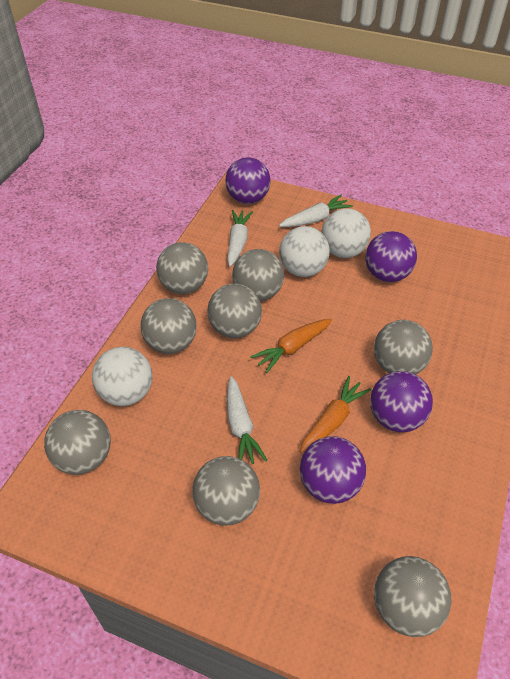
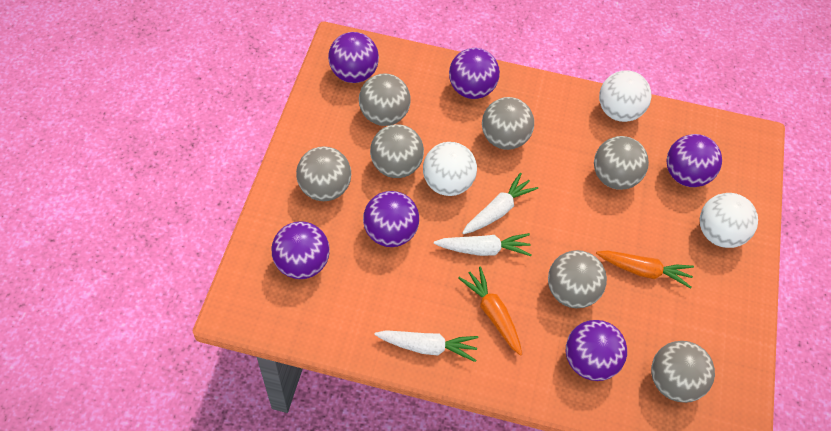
grey ball: [44,410,111,475] [140,298,197,354] [156,242,208,294] [192,456,260,526] [207,283,262,338] [232,249,284,301] [374,320,433,374] [374,556,452,637] = 8 -> [296,146,351,201] [359,73,410,126] [370,124,424,178] [482,97,534,150] [548,250,607,308] [594,136,649,190] [651,341,715,403] = 7
purple ball: [225,158,271,204] [300,436,366,504] [365,231,417,282] [370,371,433,432] = 4 -> [271,221,330,279] [328,32,379,83] [363,191,419,247] [449,48,500,99] [566,320,627,381] [666,134,722,187] = 6

